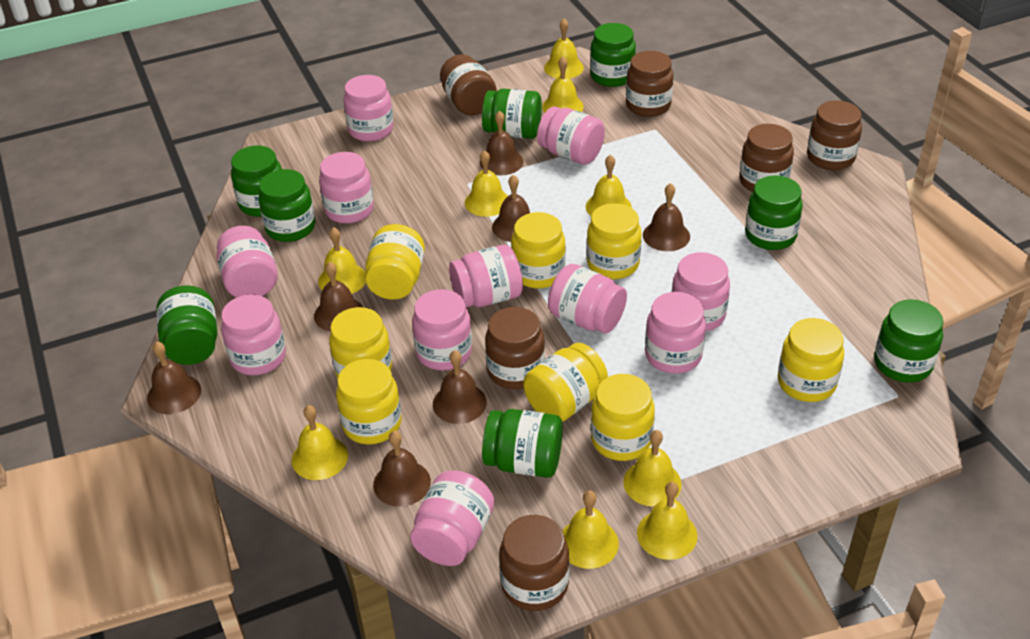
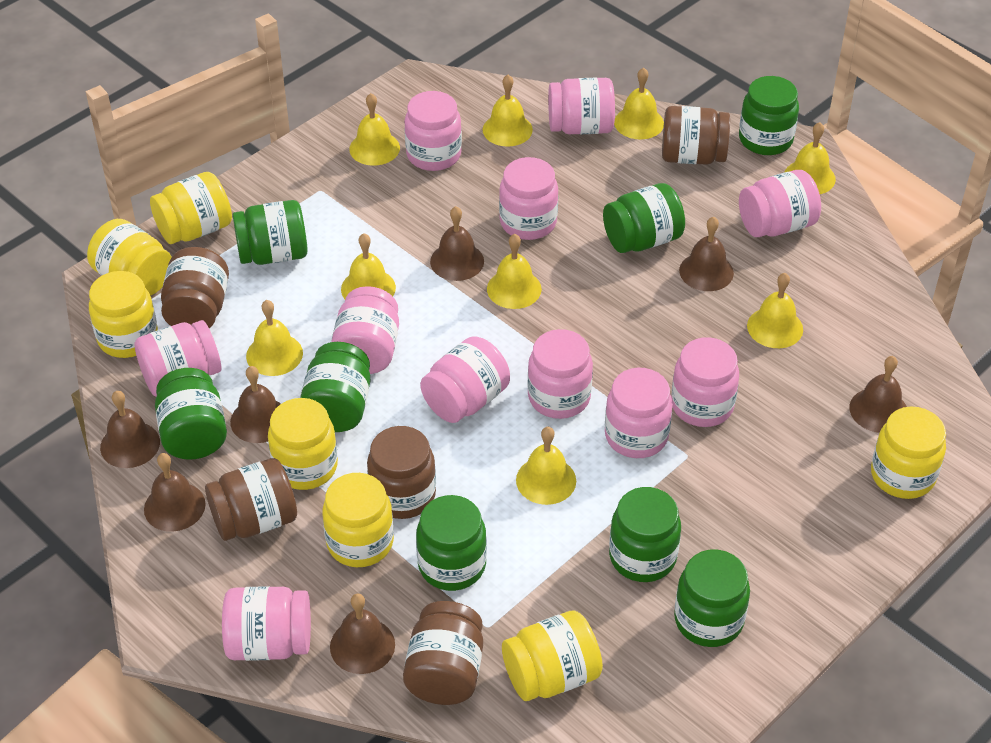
brown jar: [440,54,497,115] [485,307,545,389] [499,515,569,611] [626,51,673,117] [739,124,794,192] [807,100,862,170] = 6 -> [161,247,229,328] [205,458,297,541] [367,426,436,519] [403,601,483,705] [662,106,730,165] = 5
yellow jar: [329,307,392,378] [336,359,402,445] [365,224,425,300] [511,212,566,289] [523,343,608,422] [587,203,642,279] [591,374,655,461] [778,318,844,402] = 8 -> [87,219,171,296] [89,271,158,358] [150,172,232,244] [268,398,338,490] [322,473,394,567] [502,611,603,701] [871,406,946,499] = 7

